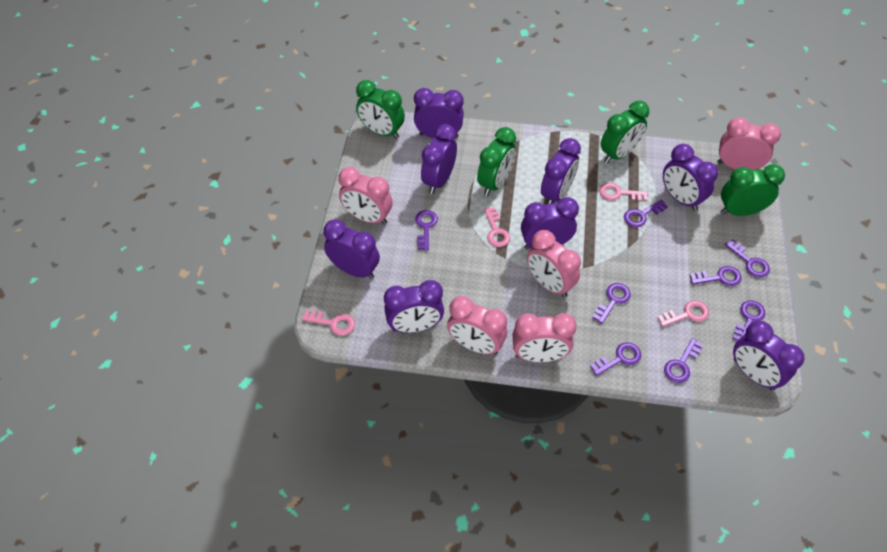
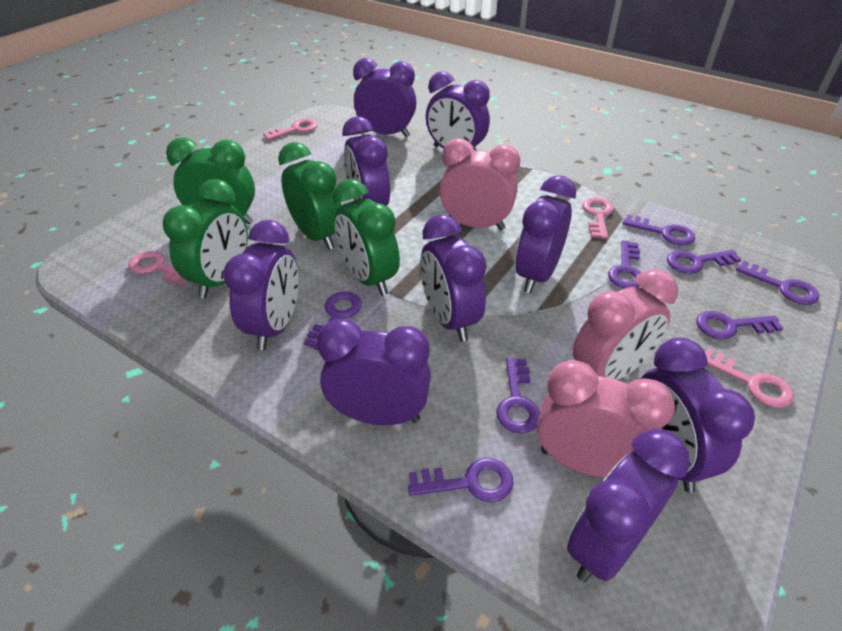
pink clock: [339,167,393,225] [447,296,507,355] [512,313,577,362] [527,230,581,298] [717,117,781,170] = 5 -> [439,138,520,230] [537,360,675,478] [573,269,678,380] = 3
purple clock: [323,219,380,279] [384,280,444,333] [414,88,464,138] [421,124,457,194] [521,197,579,250] [541,138,581,204] [663,144,718,211] [733,321,805,391] = 8 -> [223,220,299,350] [317,319,431,425] [343,116,390,206] [353,58,417,137] [420,215,487,342] [426,71,490,151] [515,176,576,293] [567,429,690,582] [640,338,755,493] = 9

